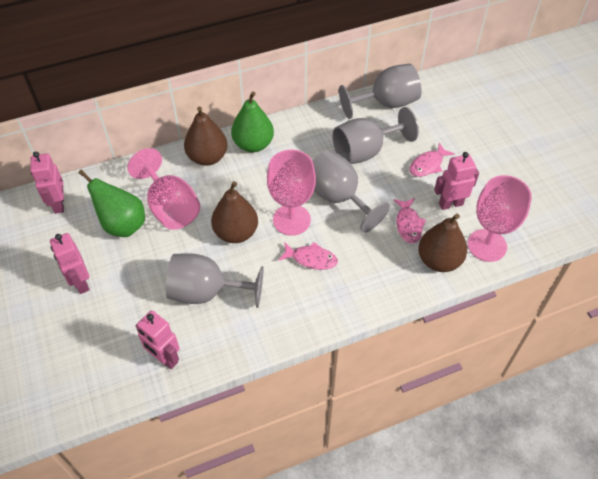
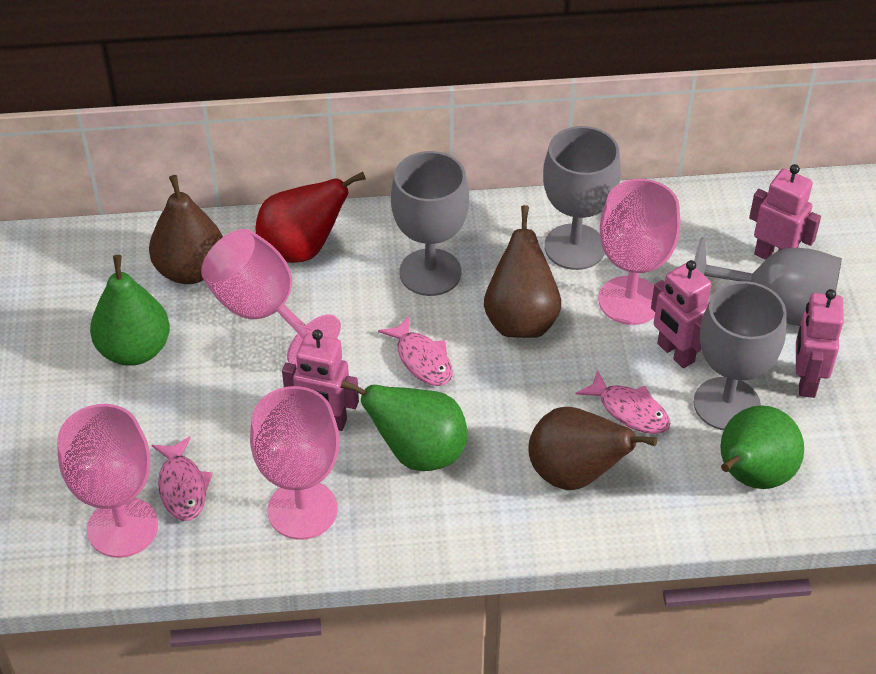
green pear: [78,170,145,237] [231,91,274,152] = 2 -> [90,255,170,366] [340,380,468,471] [720,405,804,489] = 3
pink goblet: [127,148,200,230] [267,150,316,236] [468,175,532,262] = 3 -> [57,404,158,558] [201,229,341,368] [250,386,339,540] [598,179,680,325] = 4
red pear: none = 0 -> [255,172,366,263] = 1

